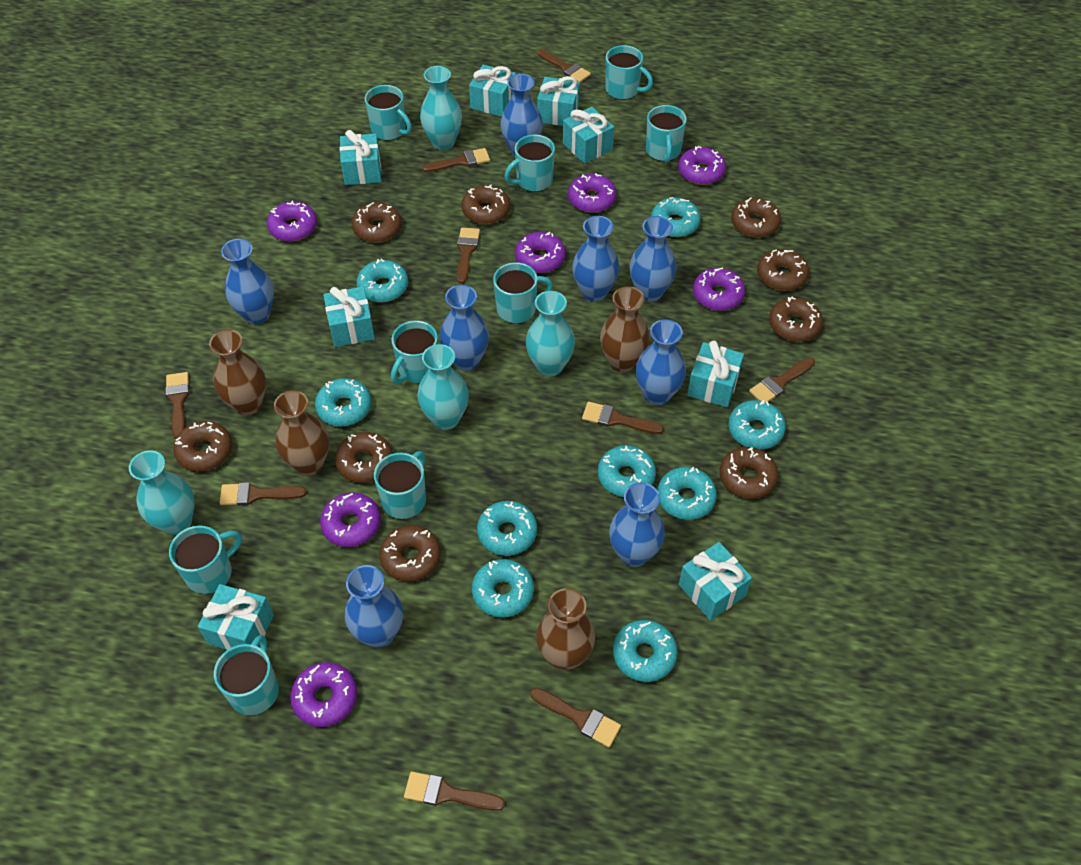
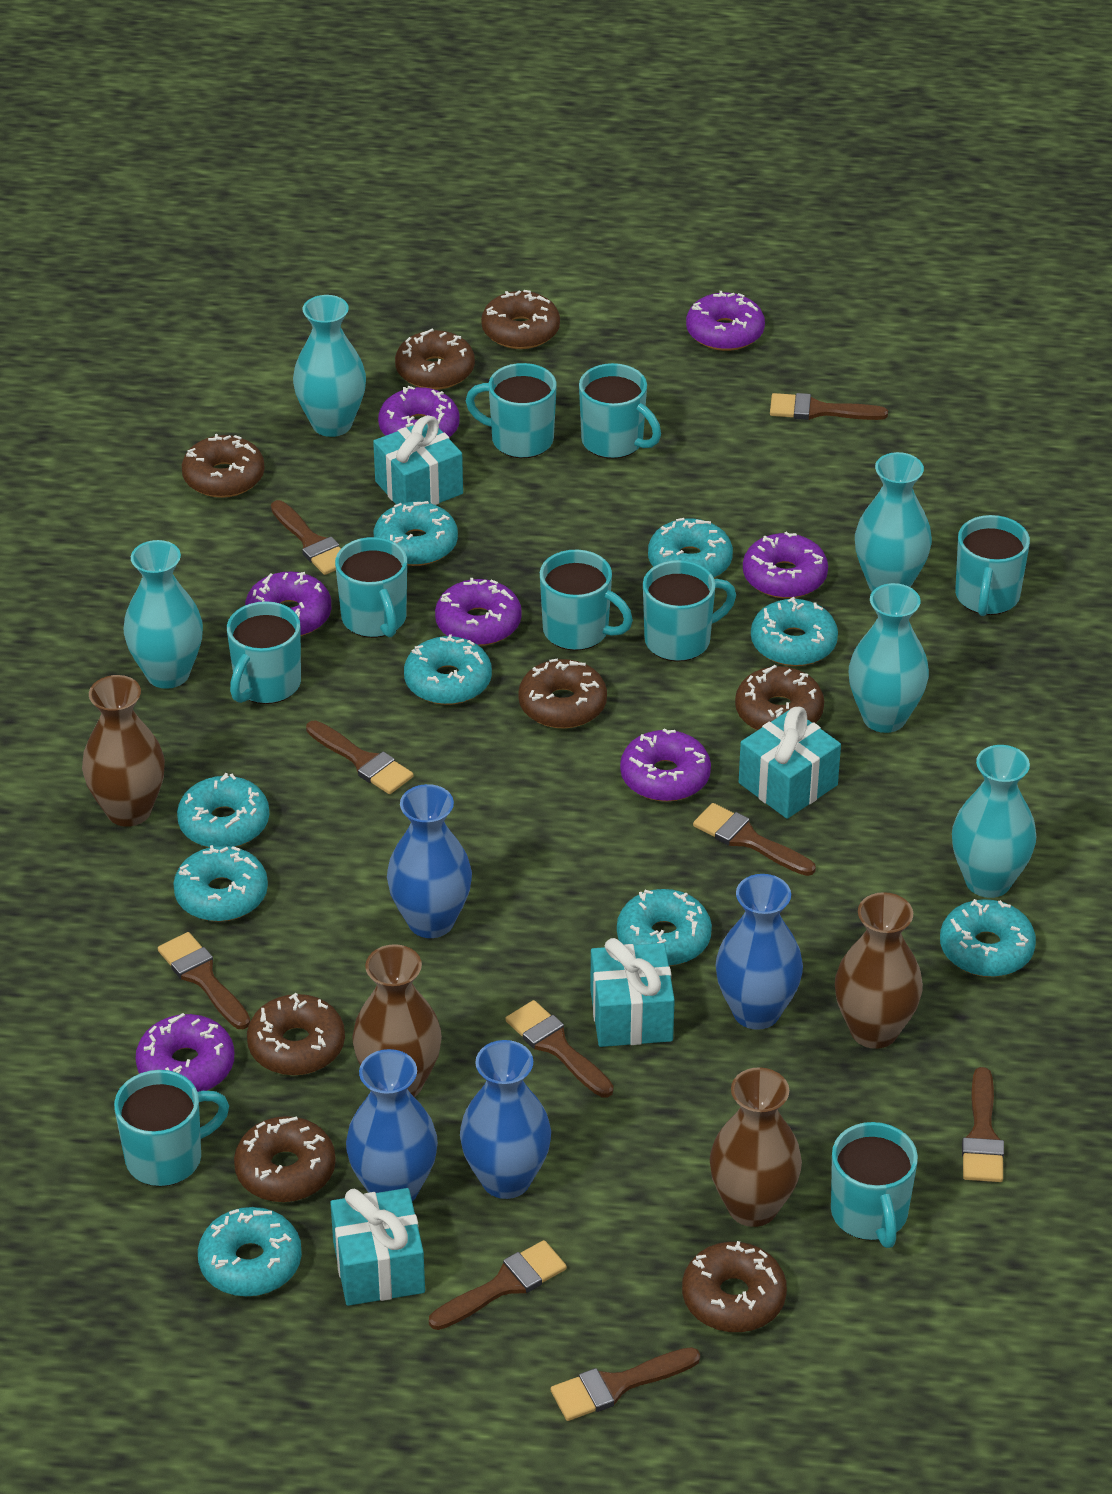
blue vase: [221,239,274,325] [345,565,403,648] [440,285,489,371] [500,74,543,156] [572,216,619,302] [609,482,665,567] [629,216,677,302] [636,320,686,405] = 8 -> [346,1049,438,1202] [387,784,472,938] [460,1040,551,1199] [716,874,803,1030] = 4
brown donut: [173,421,232,472] [335,432,393,483] [352,202,402,243] [379,525,441,582] [462,184,510,224] [720,447,778,499] [731,197,781,237] [757,249,809,291] [769,296,823,342] = 9 -> [182,434,265,498] [234,1116,336,1202] [247,993,345,1075] [395,329,475,390] [481,290,560,349] [518,658,607,728] [682,1241,787,1332] [735,665,824,730] = 8
turquoise gift: [198,584,274,650] [323,286,375,347] [340,130,381,185] [469,65,516,117] [537,76,580,126] [563,107,614,164] [679,542,752,621] [687,340,744,407] = 8 -> [330,1188,425,1306] [373,415,463,505] [590,938,675,1047] [739,707,841,819] = 4
turquoise vase: [129,450,195,535] [418,344,469,430] [420,66,462,150] [526,291,575,377] = 4 -> [124,540,203,689] [293,295,366,437] [849,583,929,733] [855,452,932,592] [952,745,1036,898] = 5

